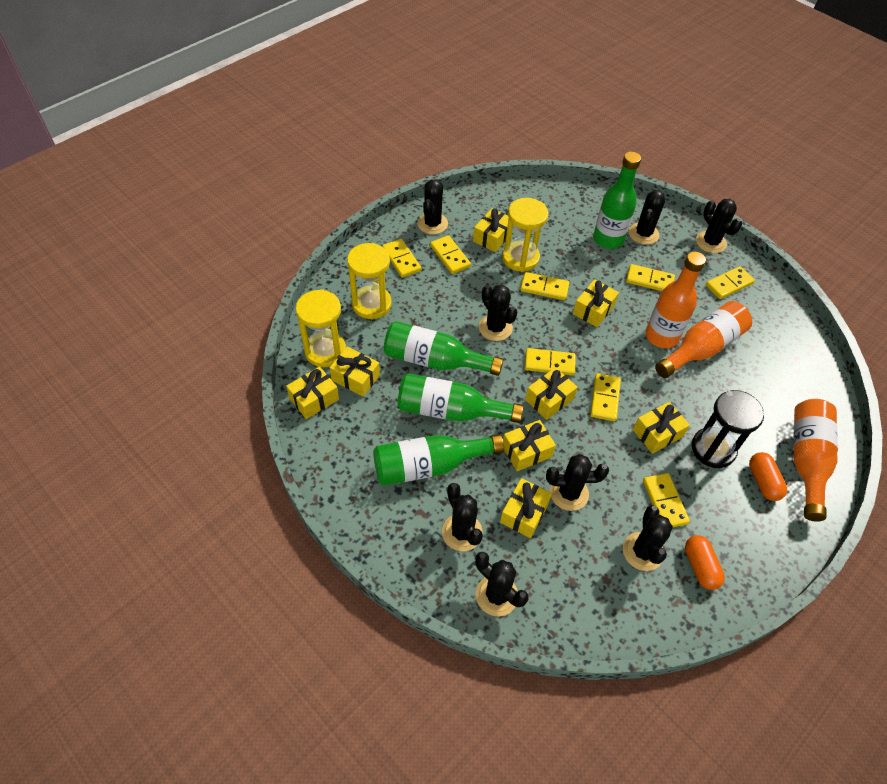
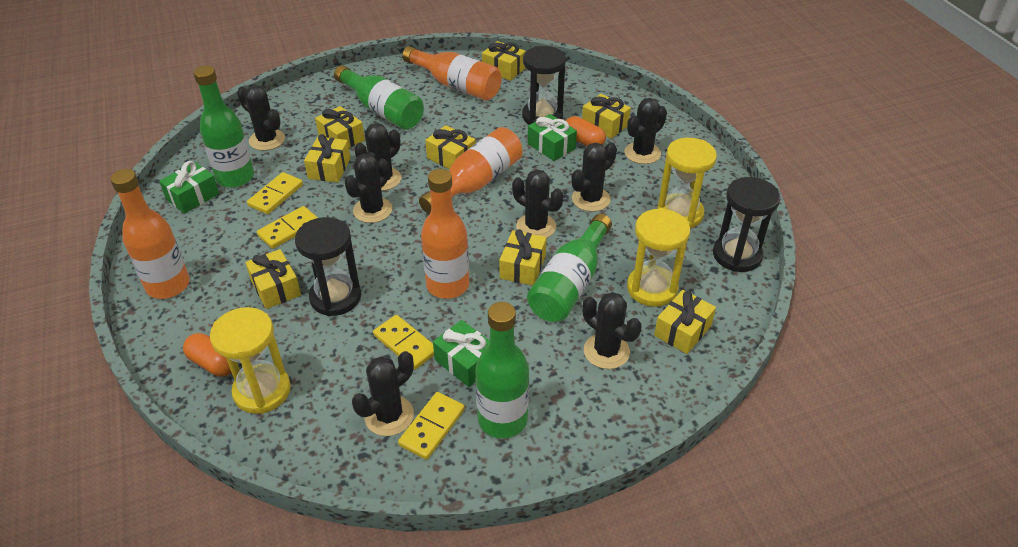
black hourglass: [692,390,765,468] = 1 -> [295,217,361,316] [522,46,566,125] [713,177,780,272] = 3
green gift: none = 0 -> [159,161,219,214] [433,320,490,387] [528,114,577,161] = 3
orange bottle: [645,252,706,348] [655,301,752,378] [793,399,838,522] = 3 -> [110,169,190,299] [402,46,501,100] [419,127,523,214] [421,169,469,299] = 4
yellow domino: [382,239,422,278] [430,235,471,274] [520,272,570,300] [525,348,576,376] [590,373,621,421] [626,264,675,291] [643,473,690,527] [706,266,755,299] = 8 -> [247,172,303,214] [257,206,318,249] [373,315,434,369] [398,392,465,460] = 4

